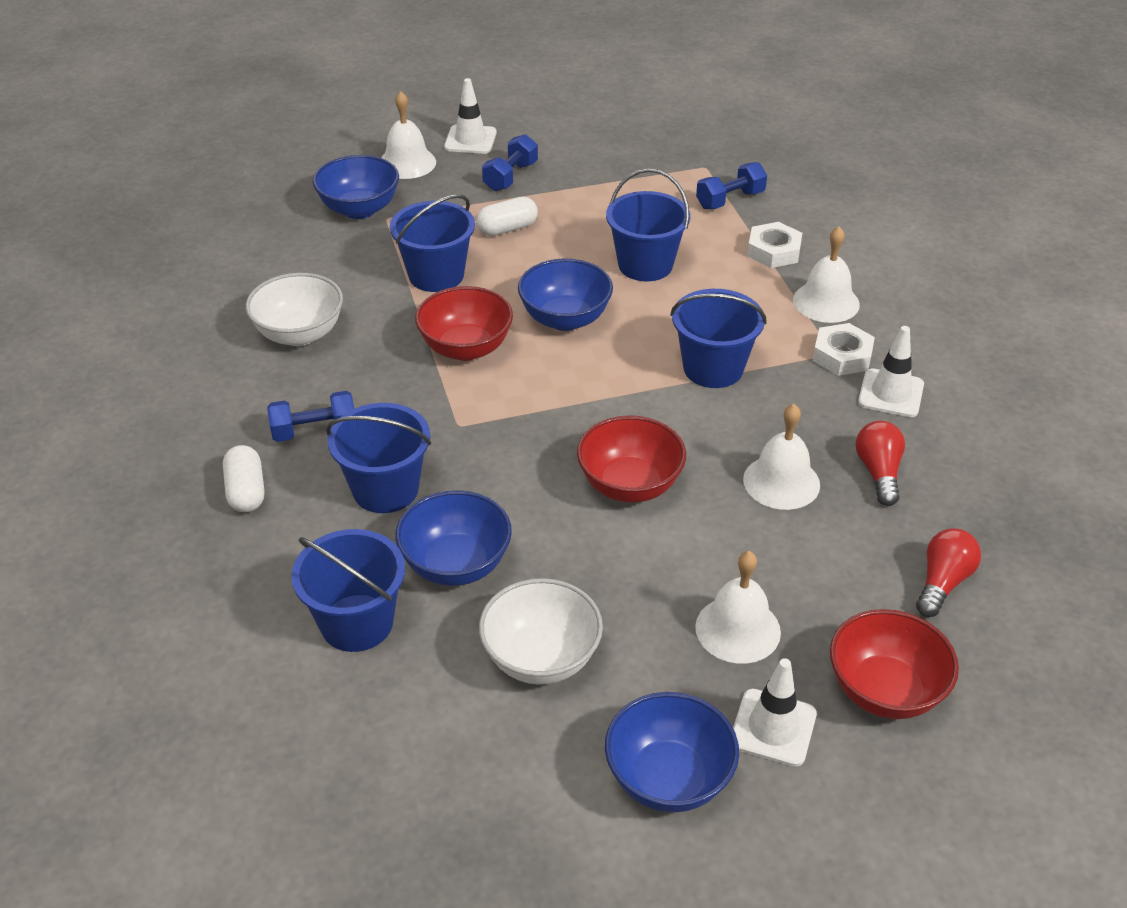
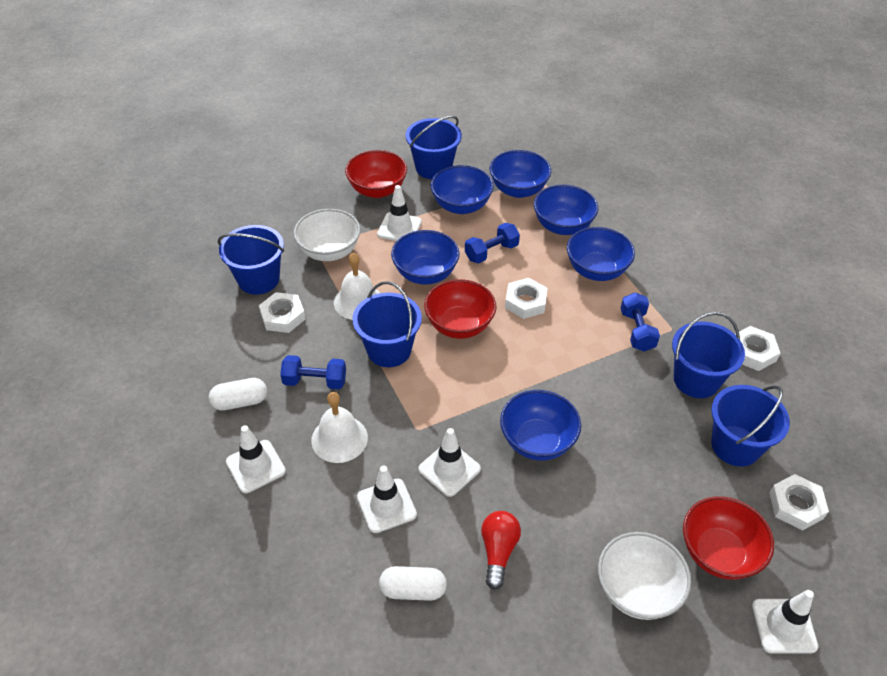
blue bowl: [313,155,399,219] [395,490,512,586] [518,258,613,331] [605,692,739,812] = 4 -> [391,230,460,285] [431,165,494,214] [490,150,551,198] [500,390,581,461] [534,185,598,235] [567,227,635,281] = 6
red light bulb: [856,421,905,506] [916,528,981,617] = 2 -> [481,511,521,590] = 1
white bell: [381,91,436,179] [695,551,781,664] [743,404,820,510] [793,227,860,323] = 4 -> [311,392,368,463] [334,253,380,320] = 2
white nut: [747,222,802,268] [813,323,875,376] = 2 -> [259,292,305,333] [505,278,547,319] [735,326,780,371] [769,474,829,531] = 4
white traffic cone: [444,78,497,154] [733,658,817,767] [858,326,924,417] = 3 -> [226,425,286,493] [357,466,417,533] [377,185,422,241] [418,428,481,497] [752,590,818,654] = 5

